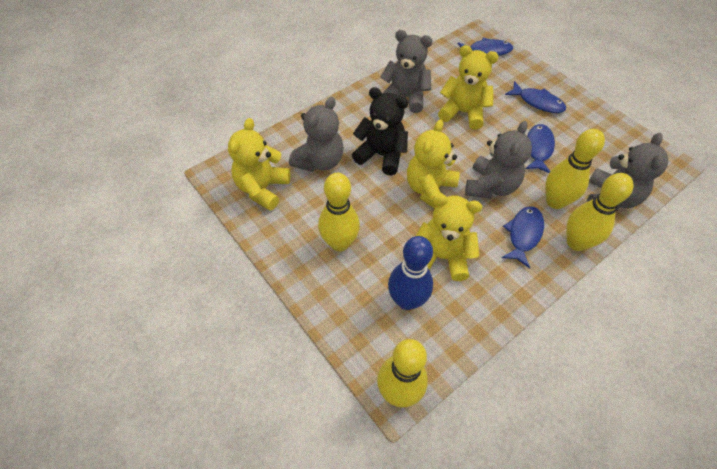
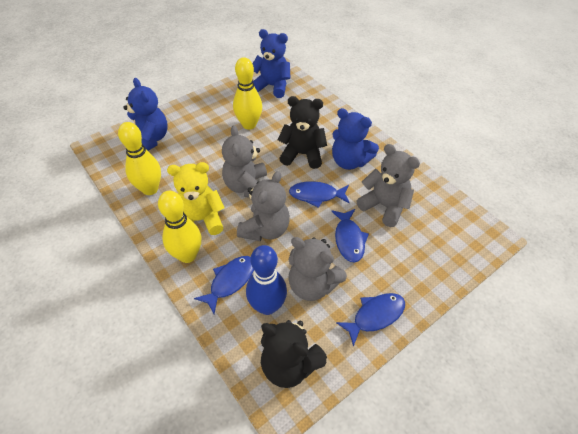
black teddy bear: [352,87,409,175] = 1 -> [261,320,327,388] [278,96,327,169] = 2
blue teddy bear: none = 0 -> [123,78,168,151] [253,29,290,98] [332,108,379,170] = 3
yellow bowling pin: [318,173,360,251] [377,339,428,408] [545,129,605,209] [566,173,634,251] = 4 -> [118,122,161,195] [158,191,201,263] [233,57,262,130] = 3
yellow teddy bear: [228,118,291,211] [407,119,460,209] [416,194,482,281] [438,45,499,130] = 4 -> [167,162,225,235] = 1

